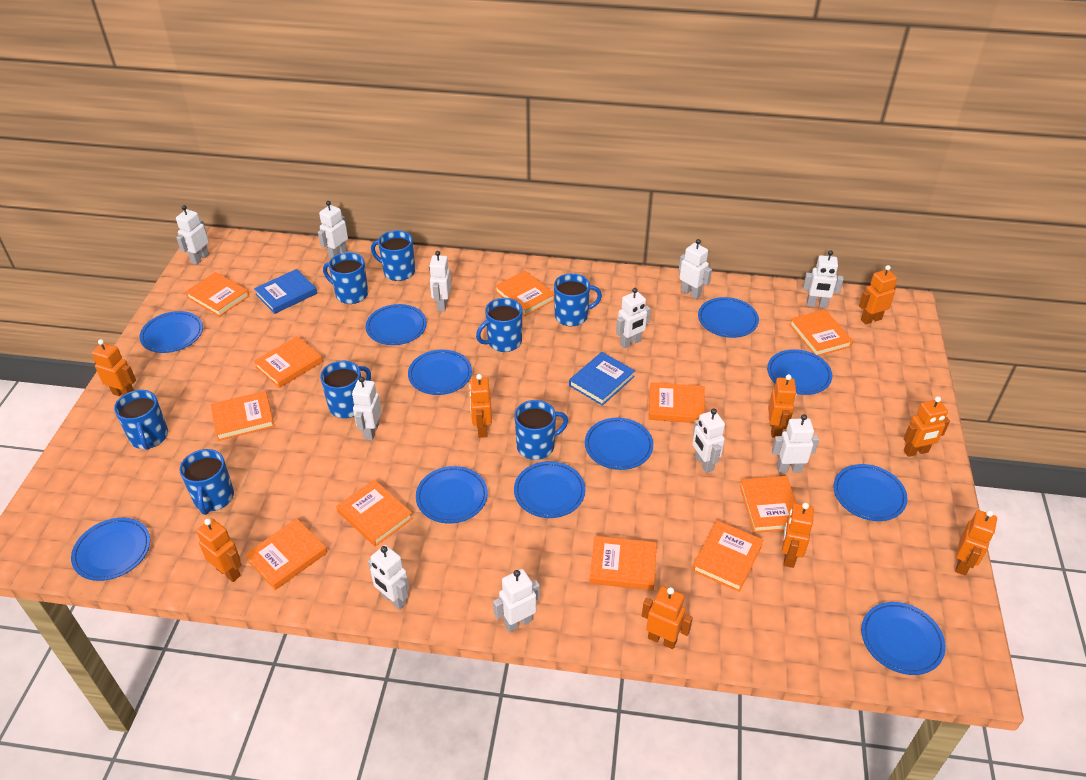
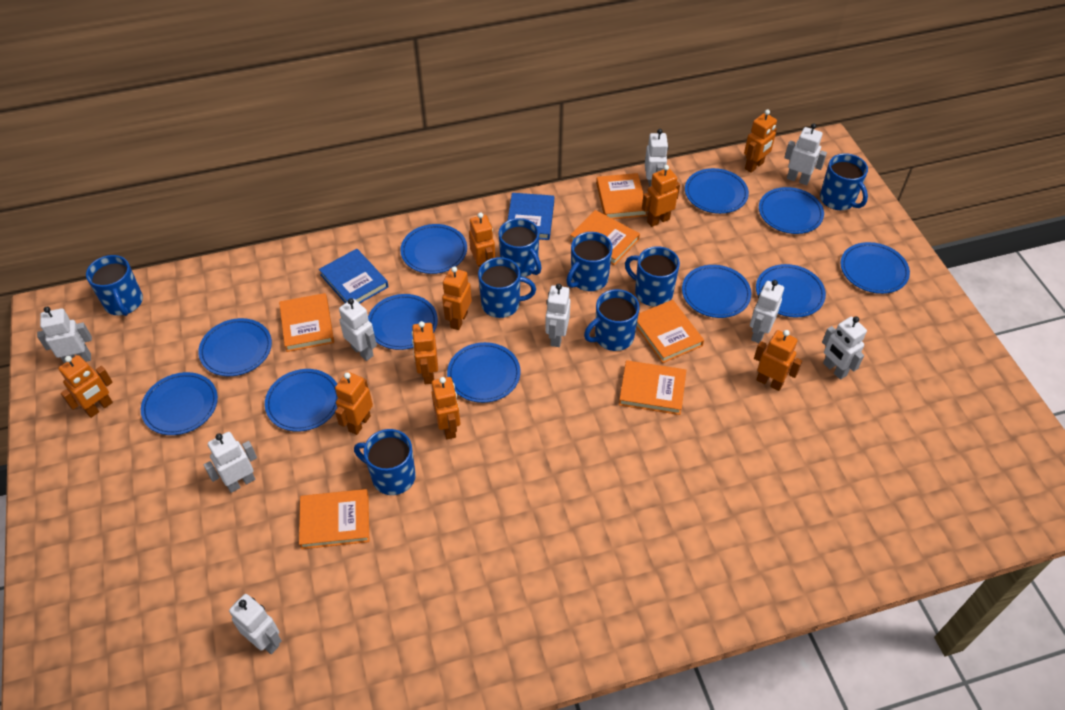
orange book: [185,272,249,317] [211,391,274,441] [245,518,327,590] [254,336,323,388] [336,479,413,547] [495,271,554,316] [590,536,657,590] [649,382,705,423] [692,520,764,592] [739,476,796,533] [789,310,853,356] = 11 -> [279,293,334,352] [299,489,369,549] [570,210,640,265] [596,173,647,219] [619,360,686,415] [636,300,704,363] = 6
white robot: [176,205,209,265] [318,201,348,259] [352,377,382,440] [368,545,409,610] [429,251,451,312] [493,569,540,632] [616,288,651,348] [679,239,712,299] [692,409,725,473] [772,414,819,473] [803,250,844,308] = 11 -> [37,307,92,363] [204,432,257,493] [229,594,282,654] [339,298,377,361] [545,284,570,347] [645,129,668,187] [750,280,784,343] [784,123,827,185] [822,317,867,380] = 9

